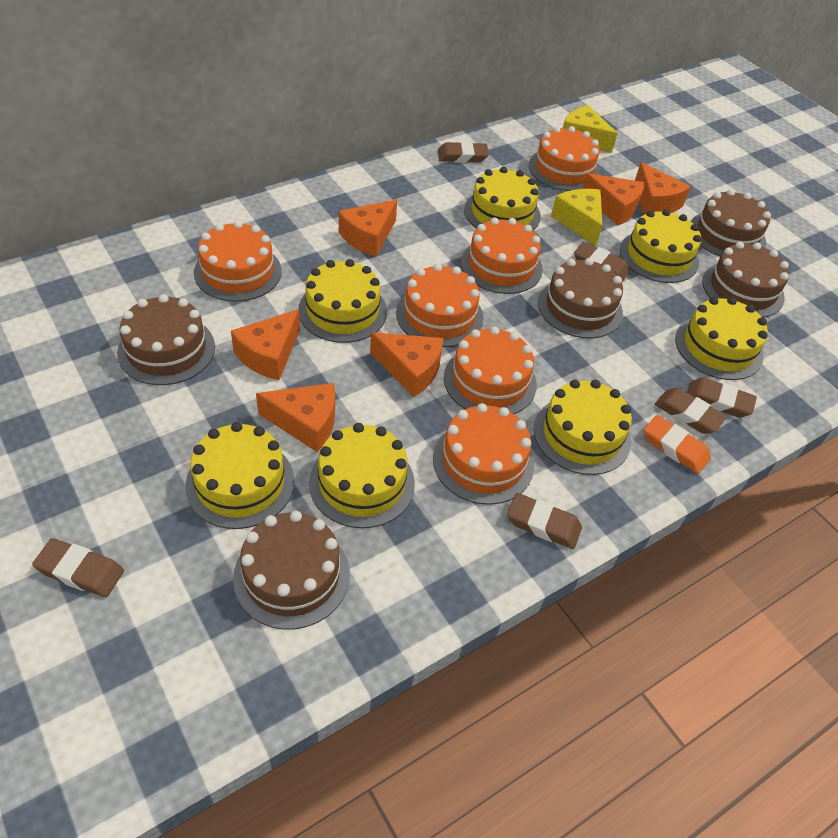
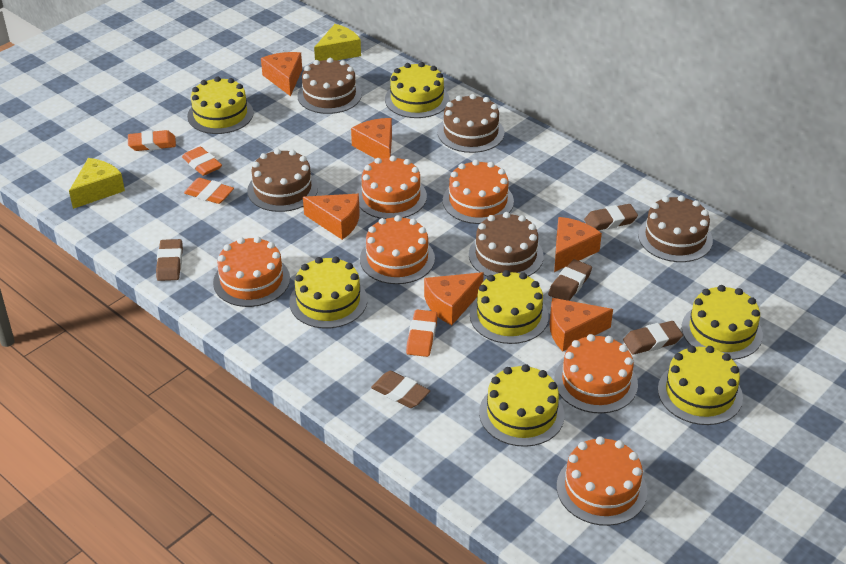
brown eraser: [32,538,124,597] [438,142,489,163] [507,493,582,549] [574,242,630,282] [655,388,727,434] [687,377,757,418] = 6 -> [156,239,183,281] [371,371,430,408] [548,259,592,301] [584,204,638,230] [623,321,683,355] = 5
orange eraser: [644,415,711,474] = 1 -> [128,130,176,151] [182,147,222,176] [184,178,234,204] [406,309,438,357] = 4

